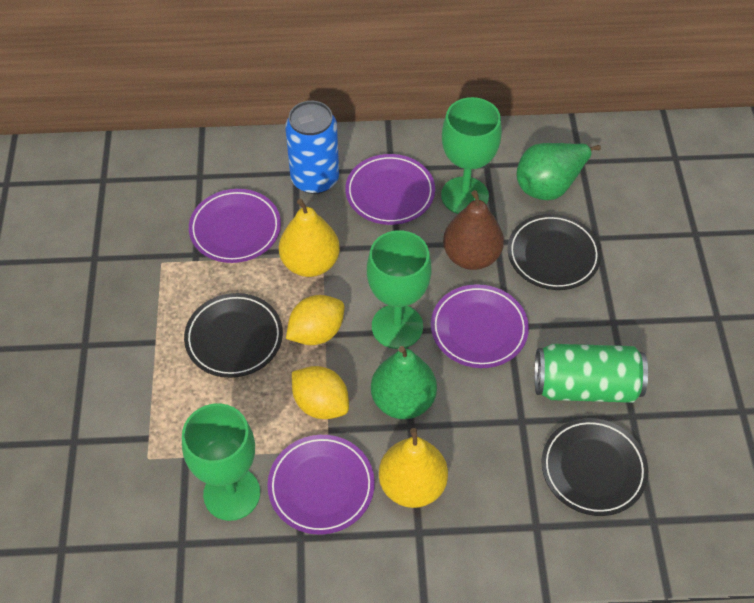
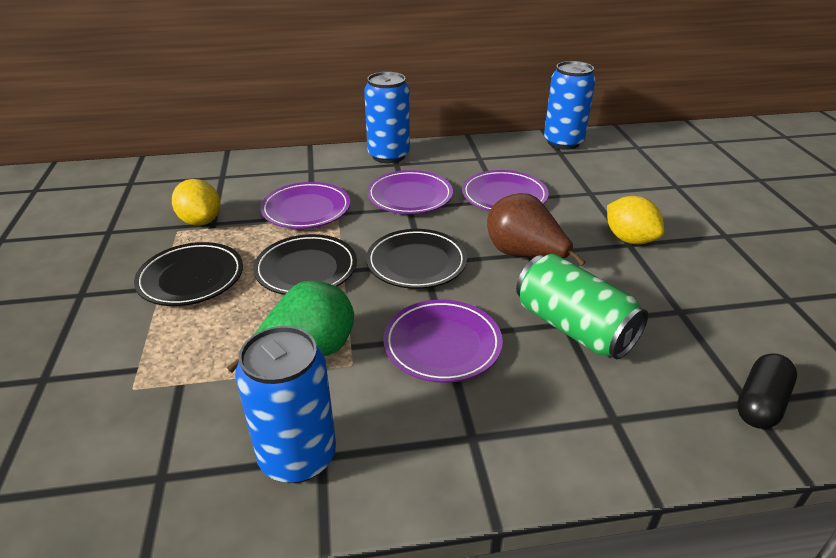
black capsule: none = 0 -> [737,353,797,429] = 1
blue can: [285,101,339,194] = 1 -> [235,326,336,483] [364,72,410,163] [544,61,596,150] = 3
green goblet: [182,403,260,521] [367,230,432,349] [441,97,502,214] = 3 -> none = 0
green pear: [371,346,437,419] [516,143,601,200] = 2 -> [227,281,354,373] = 1
yellow pear: [279,199,340,277] [379,428,448,508] = 2 -> none = 0

